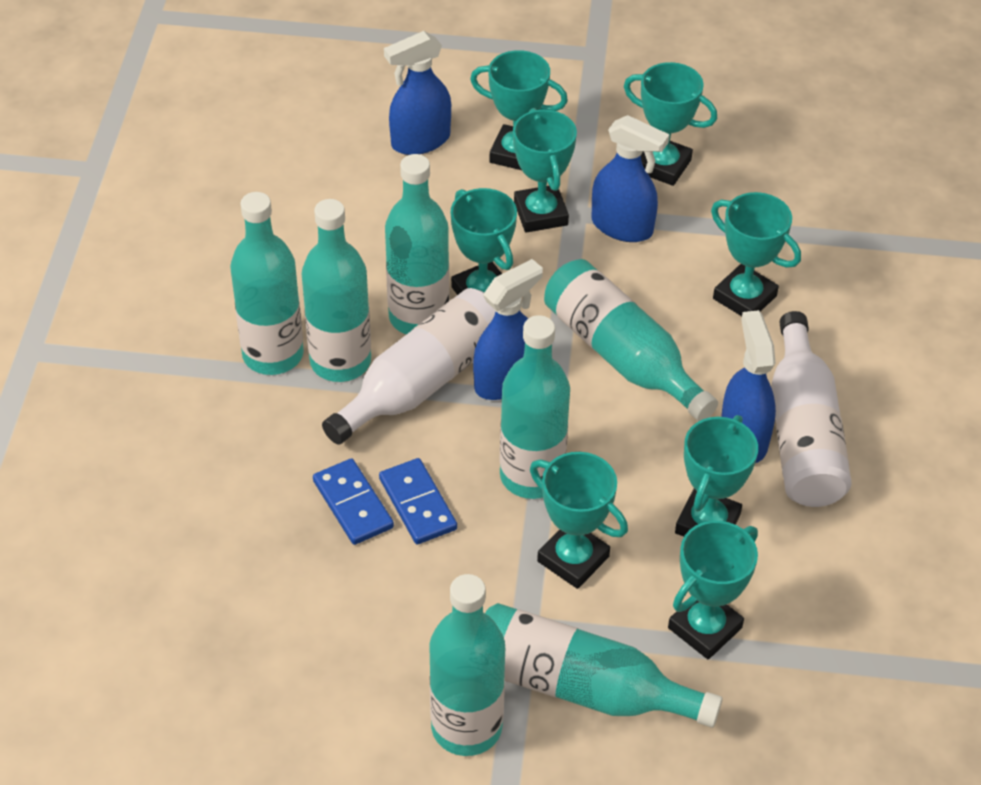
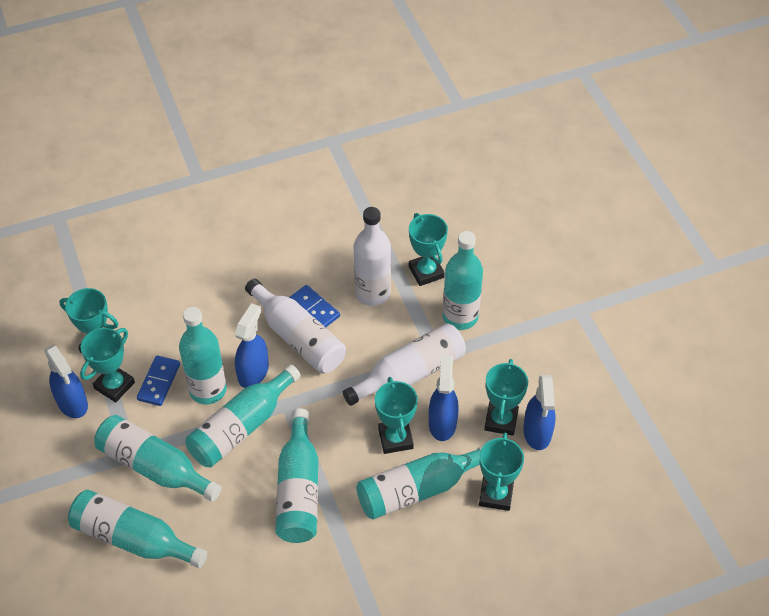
turquoise trophy: [451,188,517,295] [470,50,568,170] [513,108,577,232] [530,452,628,589] [624,62,717,186] [668,521,758,659] [675,415,758,537] [711,192,801,316] = 8 -> [59,288,119,353] [80,328,135,402] [375,377,418,454] [409,213,448,286] [479,433,524,511] [484,359,528,436] = 6
white bottle: [322,288,495,445] [771,311,852,507] = 2 -> [245,279,346,374] [343,323,466,406] [354,207,391,306] = 3

